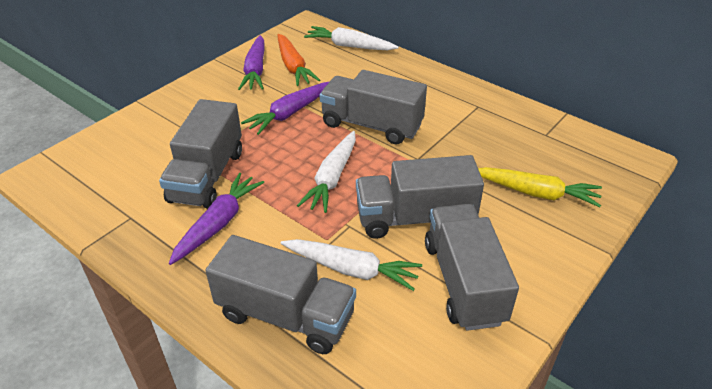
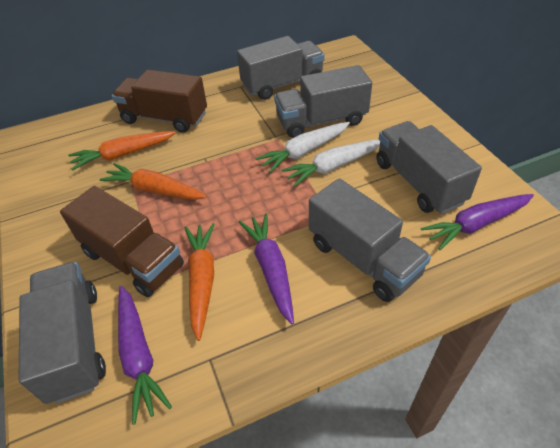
brown truck: none = 0 -> [60,186,184,297] [112,70,207,133] = 2
orange carrot: [277,34,320,86] = 1 -> [68,131,176,171] [99,163,207,200] [185,223,215,341] = 3
white carrot: [281,239,422,291] [297,131,356,213] [304,26,399,50] = 3 -> [255,122,350,173] [282,139,380,187] = 2
yellow carrot: [478,167,602,207] = 1 -> none = 0

